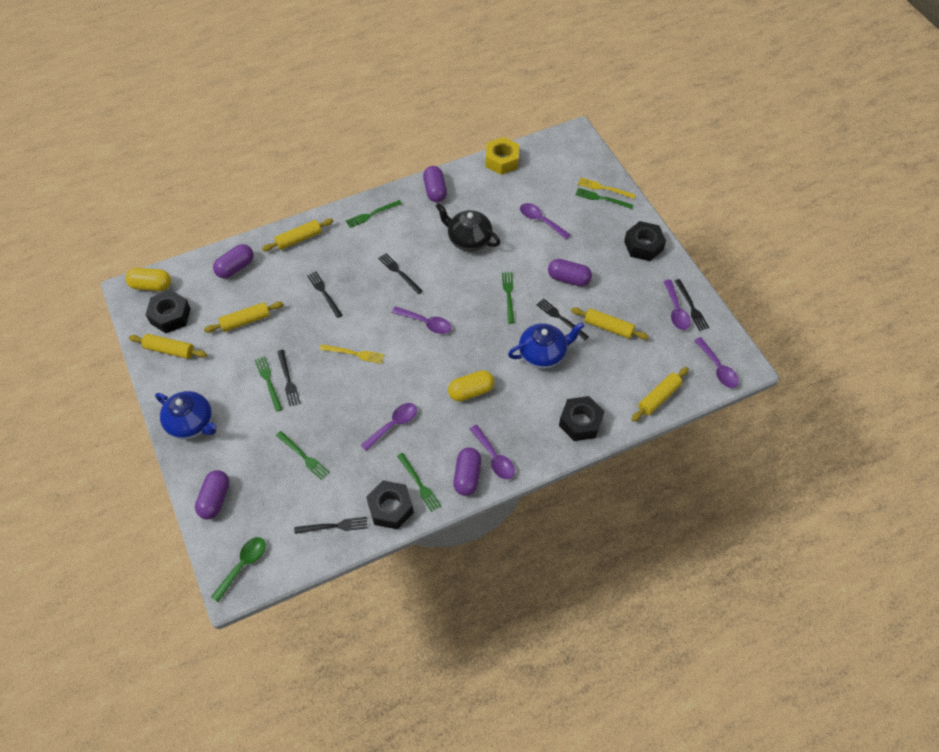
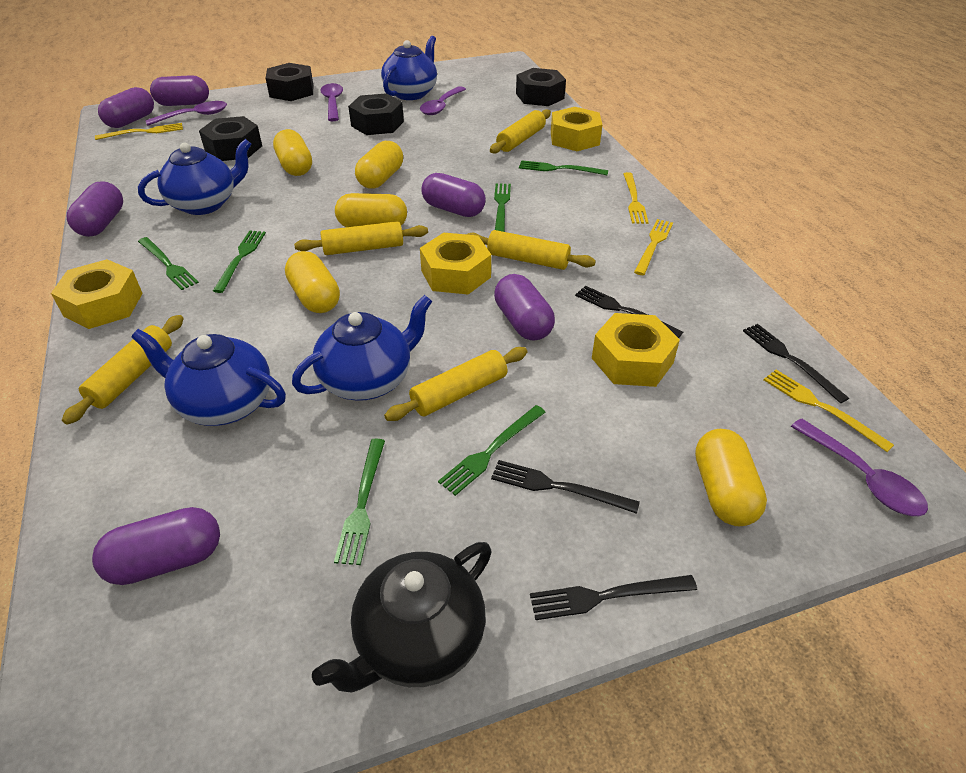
black fork: [277,350,301,406] [294,517,368,534] [307,271,342,318] [378,253,423,294] [536,298,589,340] [675,279,709,331] = 6 -> [491,460,640,514] [530,575,697,620] [575,286,683,338] [743,324,849,403] = 4
blue teapot: [155,391,217,439] [508,322,584,369] = 2 -> [131,329,286,426] [138,139,251,215] [292,295,432,401] [381,36,437,100] = 4
green spoon: [211,537,266,602] = 1 -> none = 0
purple capsule: [195,470,230,519] [213,244,254,278] [423,166,447,202] [453,448,481,496] [548,259,592,286] = 5 -> [67,181,123,237] [92,507,220,585] [98,87,154,128] [150,75,209,106] [421,173,486,217] [494,274,555,341] = 6
purple spoon: [361,403,417,451] [392,306,451,334] [470,425,515,479] [520,203,571,239] [664,280,691,330] [694,337,739,388] = 6 -> [145,101,227,126] [320,83,343,121] [420,86,466,115] [791,419,928,516] = 4
yellow capsule: [125,268,171,291] [448,370,494,402] = 2 -> [273,129,312,176] [285,251,340,313] [335,193,407,227] [355,141,403,189] [695,429,767,526] = 5
yellow fork: [319,344,384,364] [578,178,635,199] = 2 -> [95,123,183,140] [624,172,649,224] [634,219,673,275] [764,370,894,452] = 4
yellow nut: [485,137,519,175] = 1 -> [51,259,143,329] [420,233,491,294] [551,107,602,151] [592,313,680,387] = 4

